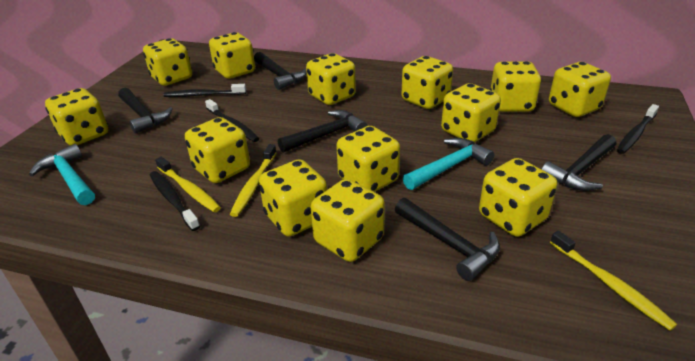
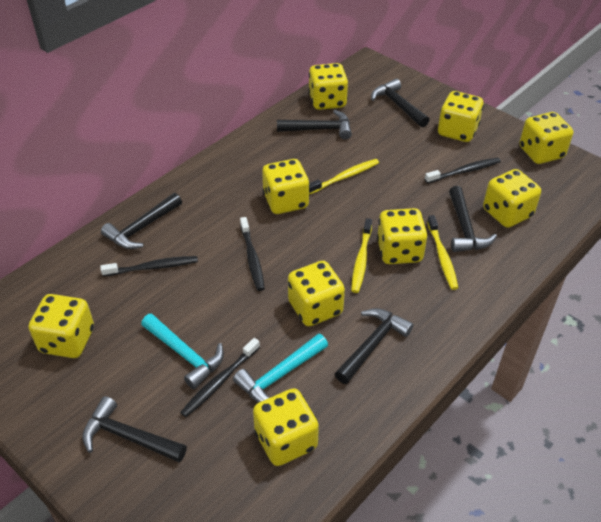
black hammer: [118,88,172,134] [254,52,307,90] [278,110,367,153] [395,198,500,281] [541,134,616,191] = 5 -> [82,396,187,463] [101,193,182,249] [277,110,352,140] [335,308,414,384] [371,79,430,127] [449,186,497,252] = 6
yellow dice: [45,88,108,146] [143,38,192,86] [185,117,250,183] [209,32,255,79] [259,159,327,237] [306,53,356,105] [311,179,385,262] [336,126,400,192] [402,56,453,109] [441,83,501,143] [479,158,557,237] [490,61,541,112] [549,62,611,117] = 13 -> [29,294,94,358] [253,388,319,466] [262,159,310,214] [288,261,345,326] [308,63,348,110] [377,208,427,264] [438,91,484,142] [483,169,541,228] [520,112,573,164] = 9

